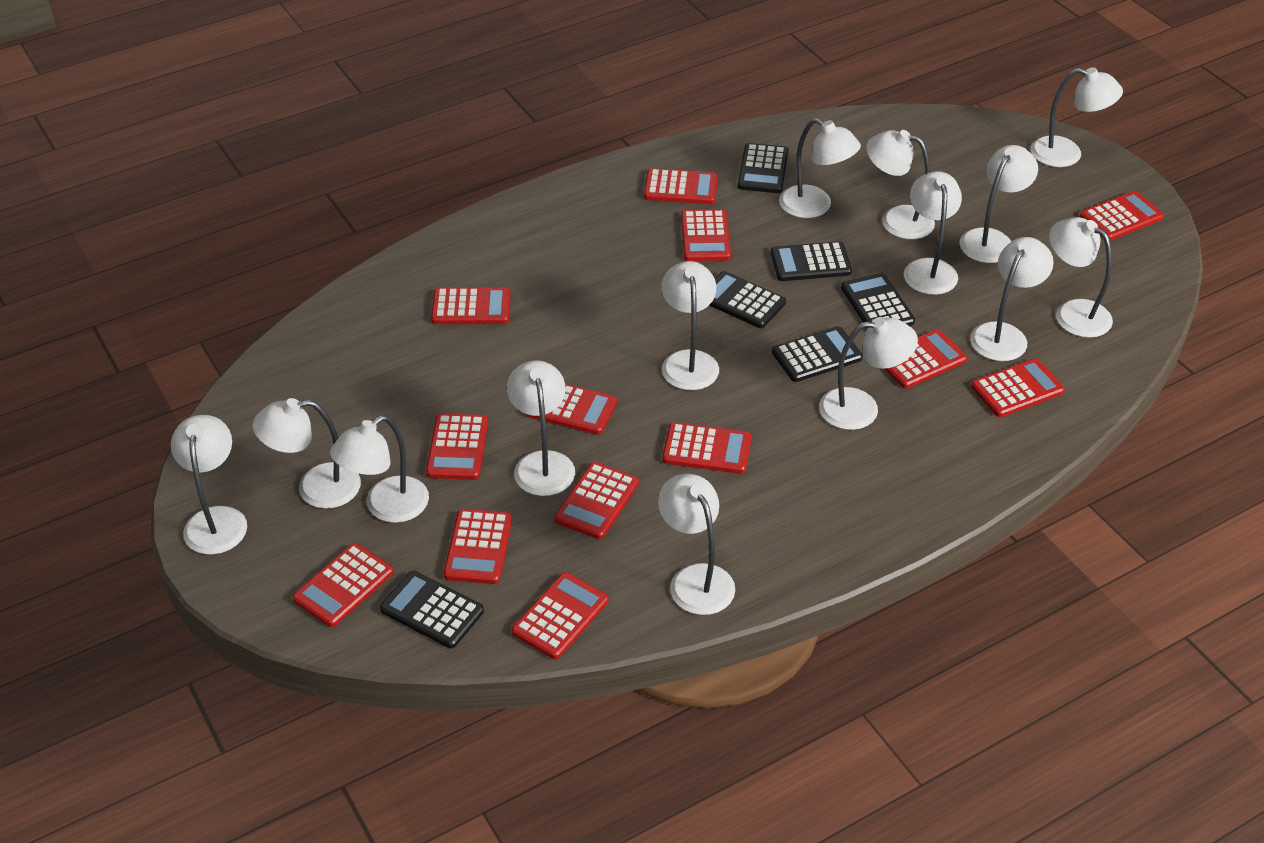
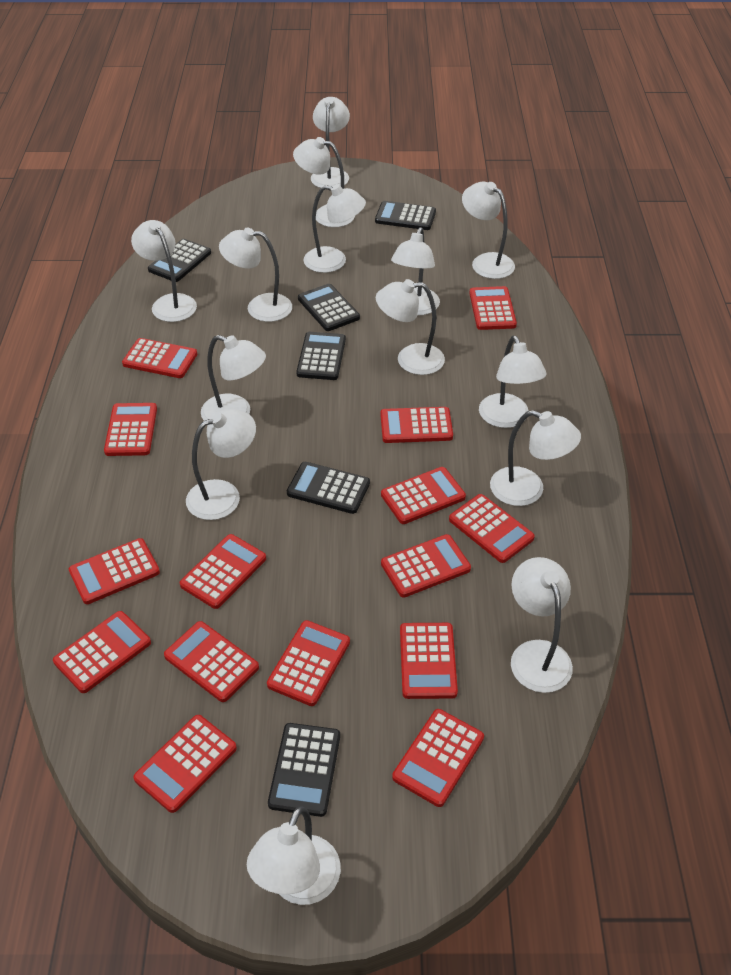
red calculator: [293,543,393,627] [426,413,488,480] [431,288,511,324] [444,509,512,584] [512,572,609,659] [525,384,617,435] [554,462,639,539] [644,168,718,204] [662,422,752,474] [681,209,731,261] [884,329,967,389] [971,358,1065,417] [1080,191,1164,241] = 13 -> [53,611,151,693] [69,538,160,604] [104,403,157,456] [122,338,197,378] [134,715,237,813] [164,621,259,702] [180,534,266,609] [267,620,350,706] [380,407,453,443] [381,467,466,524] [381,534,471,597] [392,709,484,807] [400,623,458,699] [449,494,535,563] [469,286,517,330] = 15

